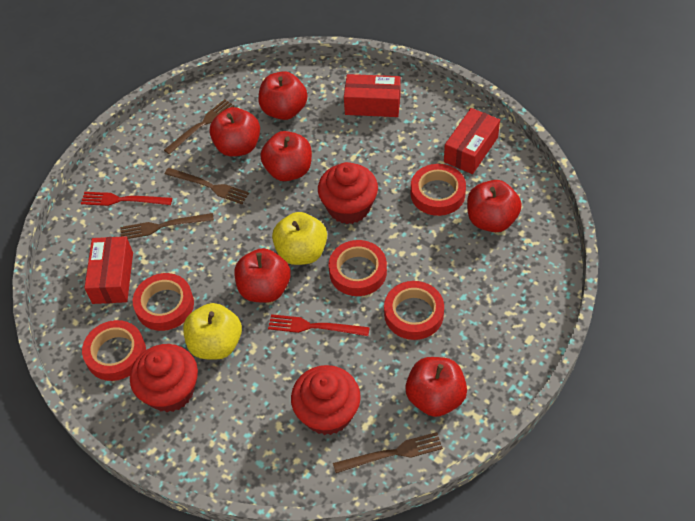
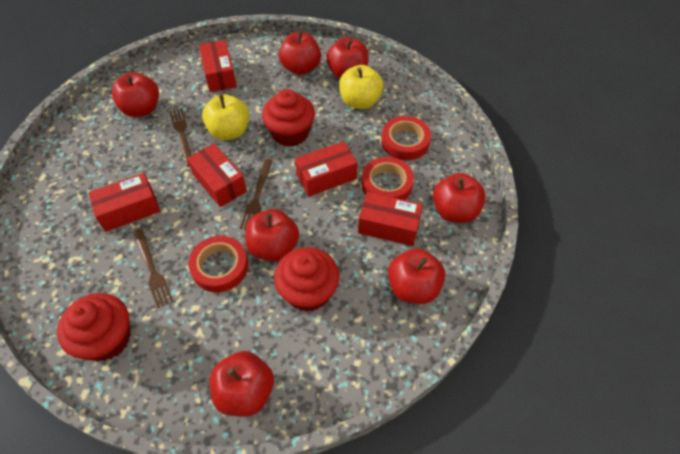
brown fork: [120,213,214,239] [164,99,235,154] [165,168,249,204] [333,432,443,473] = 4 -> [133,228,174,308] [170,108,192,167] [240,159,273,229] = 3
red apple: [210,107,260,157] [235,248,291,303] [258,71,308,120] [260,131,312,181] [405,357,467,417] [467,180,522,232] = 6 -> [112,72,159,117] [210,351,274,417] [245,209,299,262] [279,31,321,75] [326,37,369,79] [388,249,445,304] [433,173,486,223] = 7
red box: [84,236,133,304] [344,74,401,117] [444,108,500,174] = 3 -> [88,173,160,232] [187,143,247,207] [199,40,237,92] [295,141,358,197] [358,192,423,246] = 5
red fork: [81,192,172,206] [268,314,370,336] = 2 -> none = 0
red tape: [82,320,146,381] [133,273,194,331] [329,240,387,296] [384,281,444,340] [411,164,466,216] = 5 -> [188,236,248,292] [362,157,414,200] [381,116,431,160] = 3

